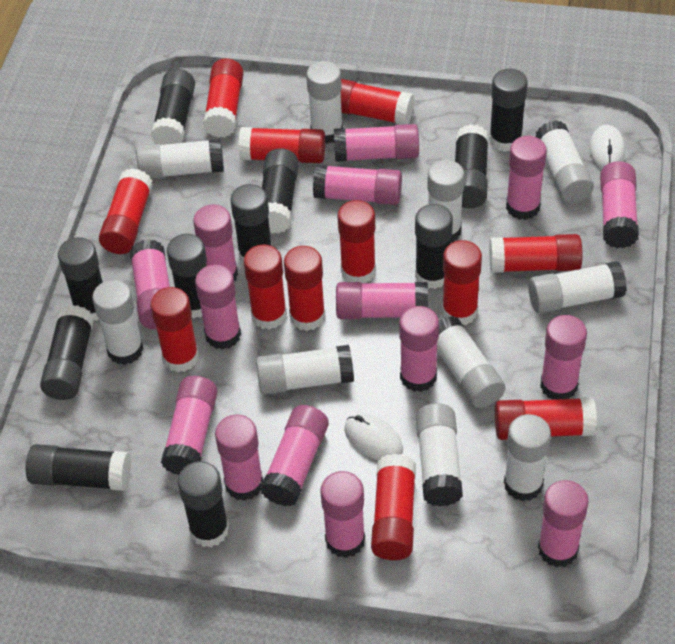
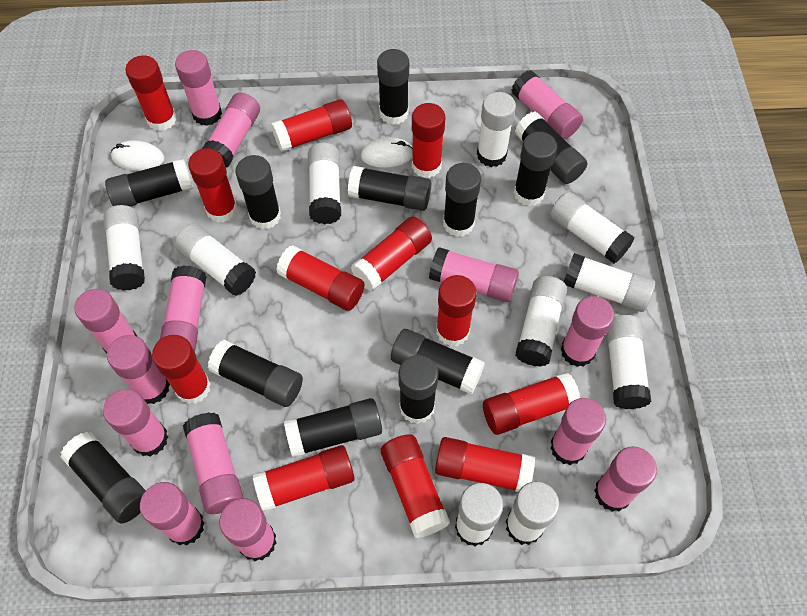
black glue stick: [26,444,131,491] [40,305,94,400] [58,237,103,321] [151,69,195,145] [167,234,207,318] [178,461,229,547] [231,184,272,265] [262,148,299,234] [415,204,453,289] [455,124,489,208] [489,69,528,152] = 11 -> [60,432,146,523] [105,158,193,207] [208,340,303,407] [236,155,281,229] [284,398,382,457] [348,166,431,211] [377,49,409,125] [391,329,485,394] [399,355,439,424] [443,163,481,237] [514,132,557,206] [515,111,587,184] = 12
pink glue stick: [129,239,170,329] [161,376,218,475] [193,204,238,281] [195,264,241,350] [215,414,263,501] [260,405,329,506] [313,164,402,205] [320,471,365,558] [334,124,419,162] [336,282,428,319] [399,306,439,392] [506,136,547,220] [538,480,589,567] [540,315,587,400] [600,161,639,248] = 15 -> [75,289,137,353] [103,389,168,456] [107,335,170,404] [140,482,205,545] [160,265,207,351] [175,50,222,126] [183,412,243,514] [202,93,260,167] [219,498,277,561] [429,247,519,302] [511,70,583,139] [550,398,606,465] [561,296,614,367] [594,446,657,512] = 14

